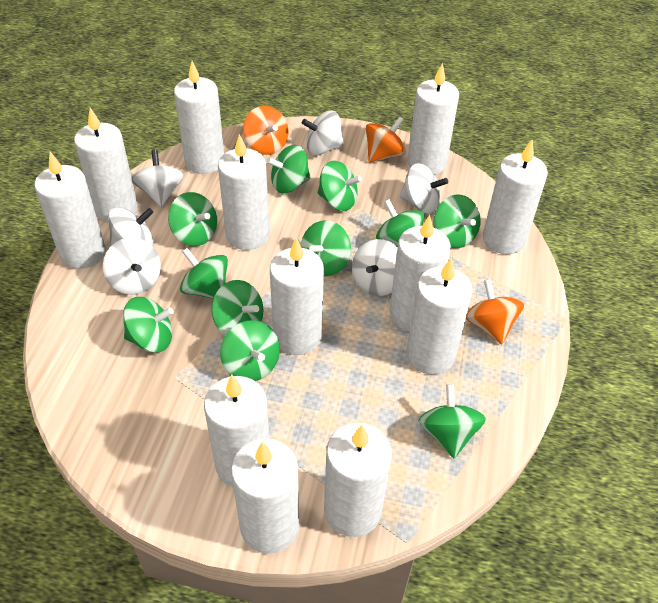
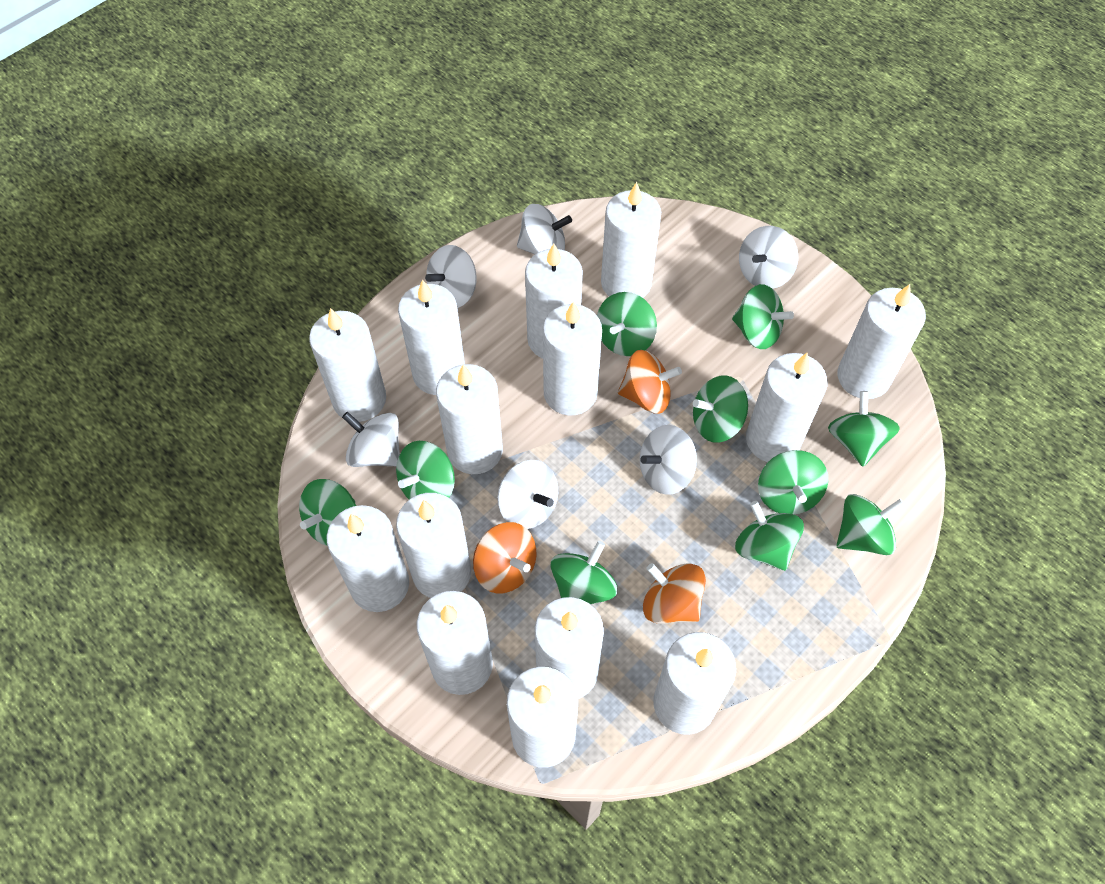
green spinning top: [123,297,174,353] [168,192,217,246] [180,248,228,299] [212,280,264,335] [220,320,280,381] [266,145,311,193] [301,220,351,276] [317,161,362,211] [376,199,425,247] [418,384,486,458] [433,195,481,248] = 11 -> [299,479,356,546] [396,441,455,500] [550,541,617,604] [597,292,657,356] [693,375,748,443] [732,284,794,349] [735,501,804,571] [758,450,828,514] [828,391,900,467] [837,494,905,555] = 10
white candle: [34,152,106,269] [74,108,138,223] [174,61,224,174] [204,375,270,488] [218,134,270,250] [231,438,299,554] [270,238,324,355] [324,423,392,537] [389,215,451,331] [406,258,473,374] [407,63,459,175] [483,140,548,254] = 12 -> [309,308,386,422] [327,505,409,612] [396,493,471,598] [398,279,465,395] [417,591,493,695] [436,364,503,474] [507,666,578,768] [525,243,583,359] [534,597,604,699] [543,301,602,416] [601,182,661,298] [653,632,736,735] [746,353,828,462] [837,284,926,399] = 14

